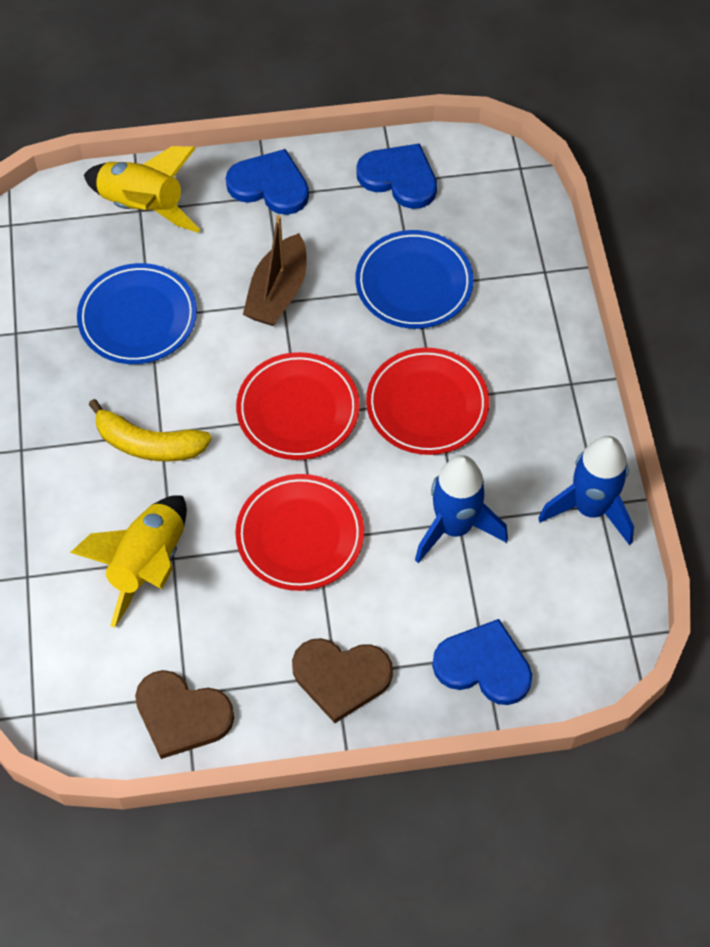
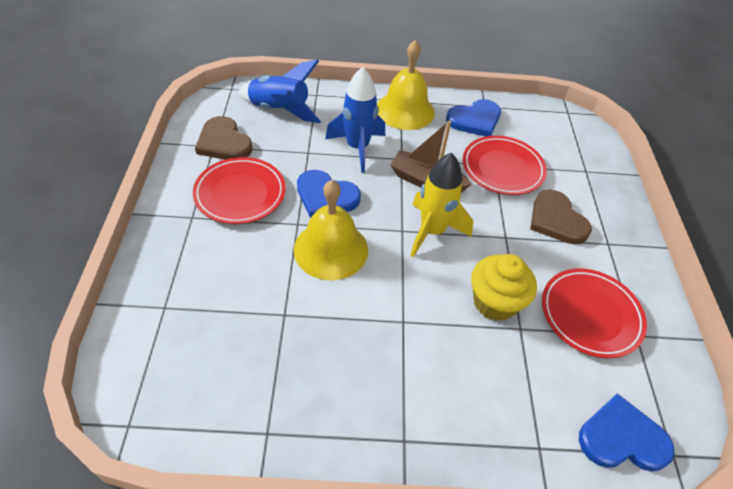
blue plate: [77,263,197,364] [355,230,474,329] = 2 -> none = 0
yellow banana: [88,399,212,462] = 1 -> none = 0
yellow bell: none = 0 -> [294,180,368,280] [377,40,435,130] = 2
yellow cupcake: none = 0 -> [471,254,537,321] = 1
yellow rocket: [70,495,187,628] [84,146,200,233] = 2 -> [410,153,473,257] = 1

